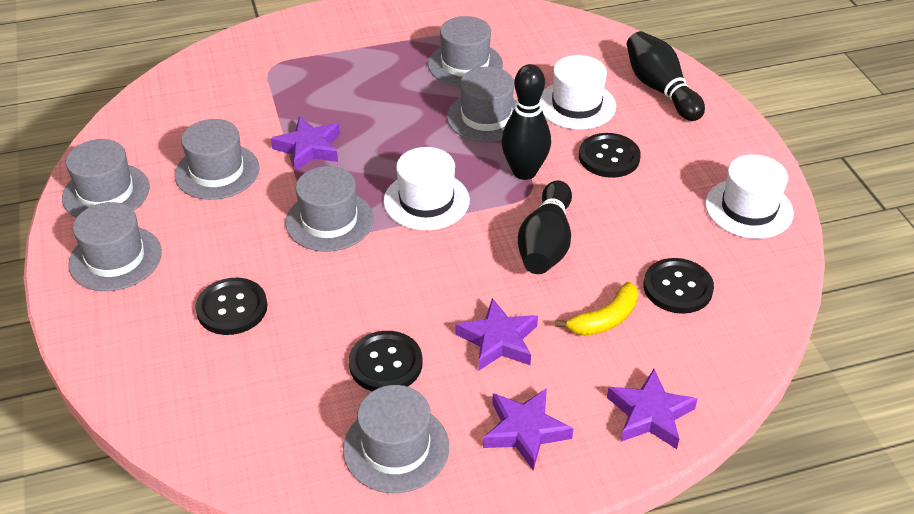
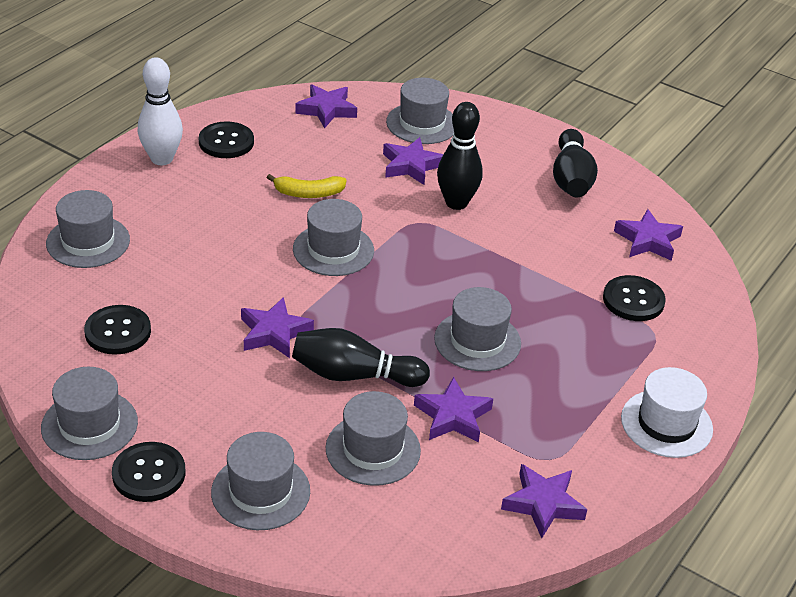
purple star: [271,116,340,172] [456,298,538,370] [483,388,574,471] [607,369,698,449] = 4 -> [241,297,314,358] [295,84,357,128] [383,137,443,185] [414,377,493,443] [501,464,587,538] [614,209,683,261] = 6
white bowling pin: none = 0 -> [138,57,183,165] = 1
white hat: [383,147,470,230] [540,55,616,130] [705,154,794,239] = 3 -> [621,367,713,458] = 1

